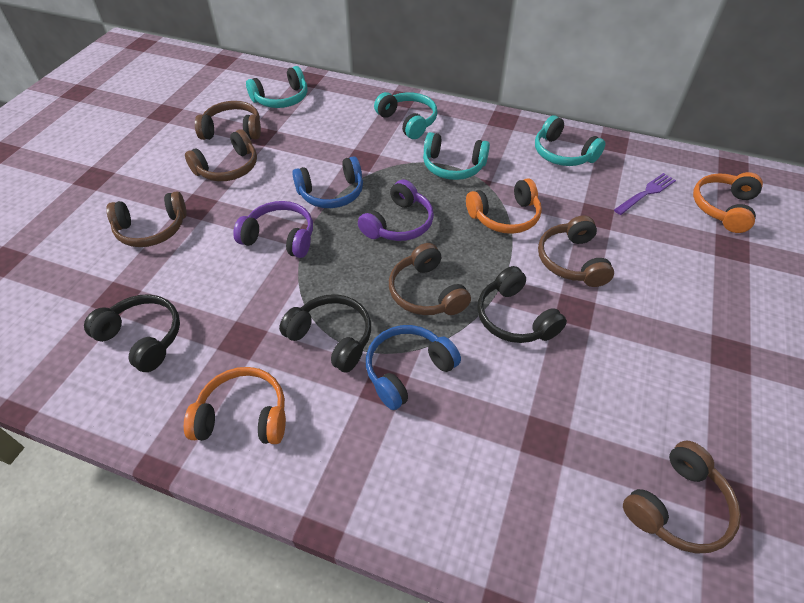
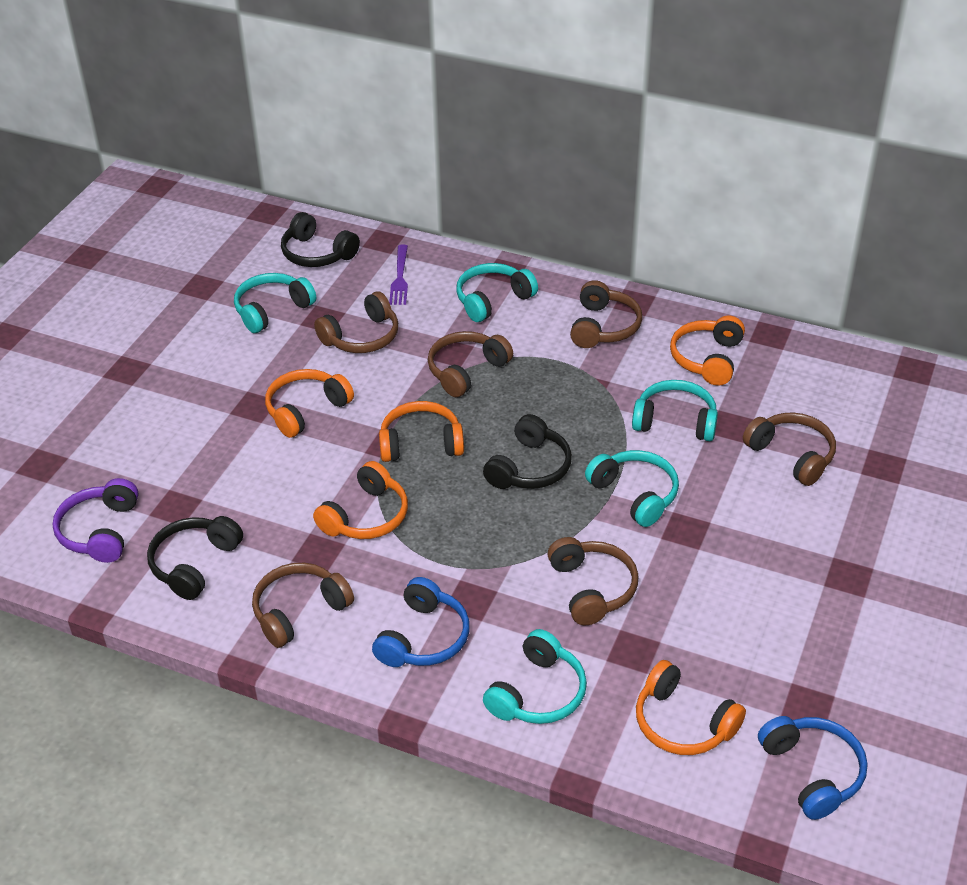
orange headphones: [184,367,286,444] [466,178,542,234] [693,172,763,233] = 3 -> [265,369,354,438] [313,461,408,539] [379,401,464,462] [636,660,746,755] [670,316,745,386] = 5
purple headphones: [233,201,313,258] [358,179,434,241] = 2 -> [53,478,139,563] = 1
turquoise headphones: [246,66,307,108] [374,92,437,139] [423,132,490,180] [535,115,605,166] = 4 -> [234,273,316,333] [456,263,538,322] [483,629,587,724] [585,450,679,527] [632,380,718,441] = 5

